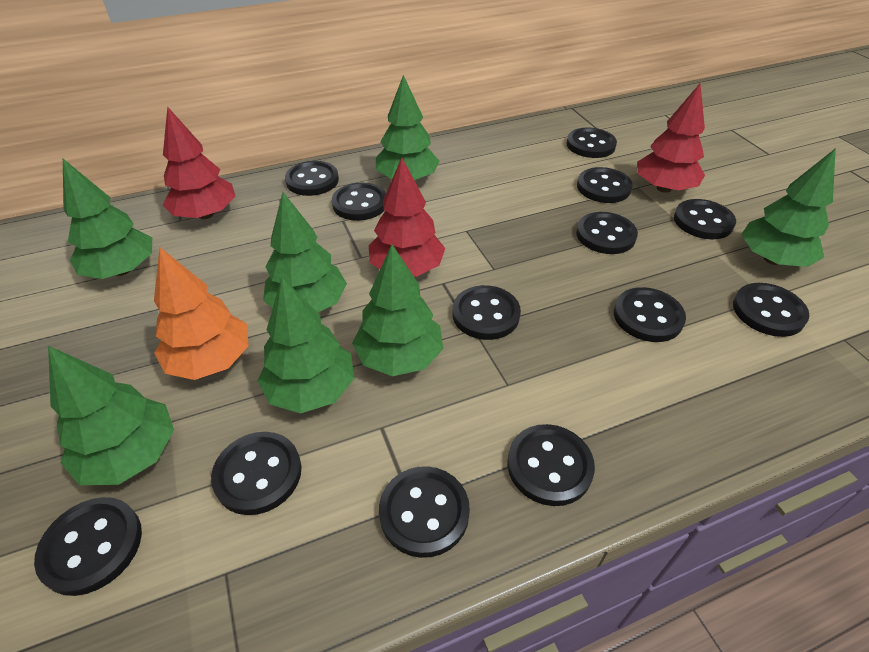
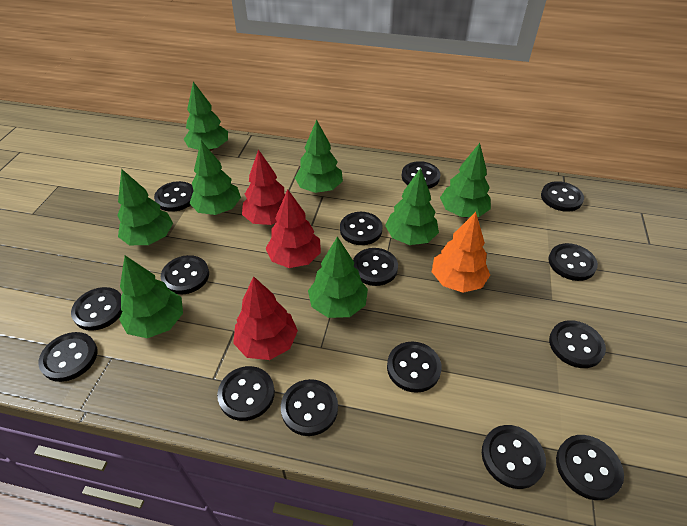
black button: [34,497,142,596] [211,432,302,515] [285,161,339,196] [332,182,386,221] [379,466,470,558] [452,285,521,340] [507,424,595,506] [567,127,617,158] [576,212,638,254] [577,167,633,203] [614,287,686,342] [674,199,736,239] [733,283,809,337] = 13 -> [38,332,98,382] [71,287,122,331] [154,181,193,212] [161,255,209,294] [217,366,275,421] [281,379,338,436] [340,212,383,245] [353,248,398,286] [387,341,442,393] [402,161,440,189] [482,425,546,489] [541,181,584,212] [548,243,598,281] [549,320,606,368] [556,435,624,500] = 15
green tree: [48,346,174,485] [63,159,152,279] [258,278,354,413] [263,192,347,312] [352,244,443,376] [376,75,439,180] [741,148,836,267] = 7 -> [117,169,173,245] [119,256,183,338] [184,82,228,151] [189,141,241,215] [295,120,343,193] [308,237,368,318] [385,168,439,245] [440,143,491,217] = 8

